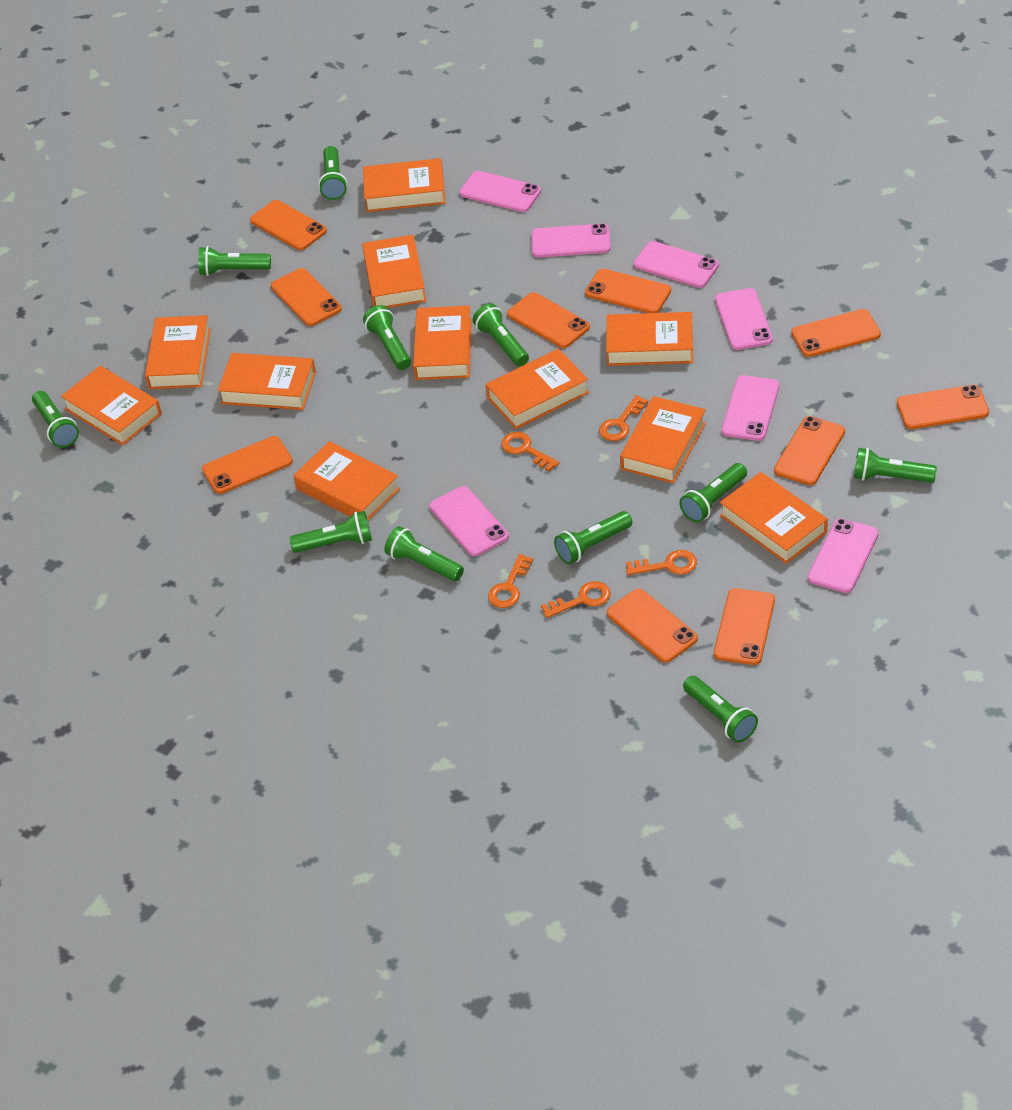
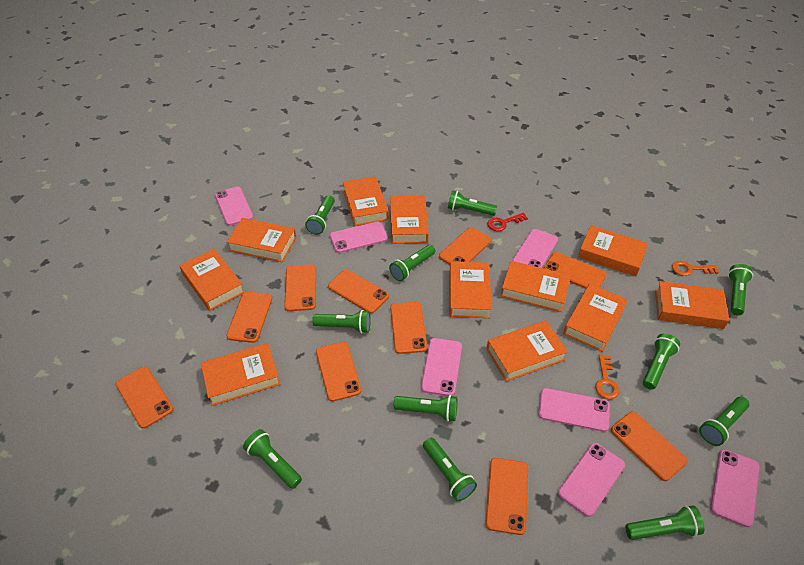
orange key: [488,554,533,608] [501,432,559,472] [541,581,610,618] [599,395,648,441] [626,550,697,575] = 5 -> [595,354,620,399] [672,261,719,276] = 2
red key: none = 0 -> [488,213,528,231] = 1

